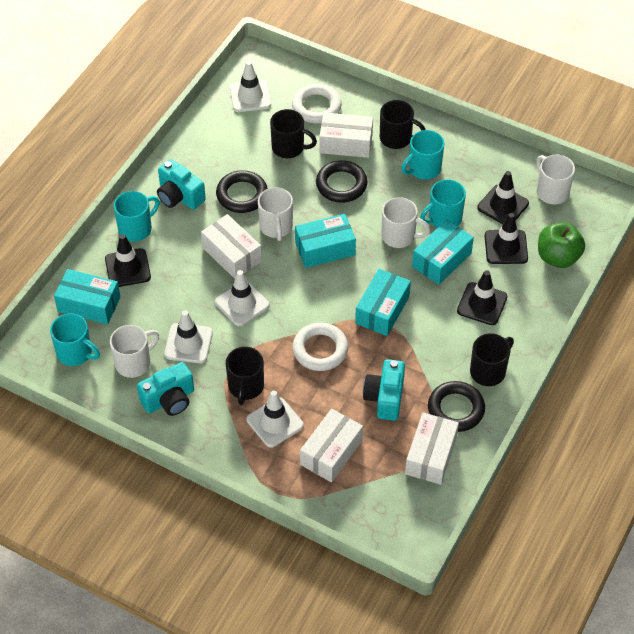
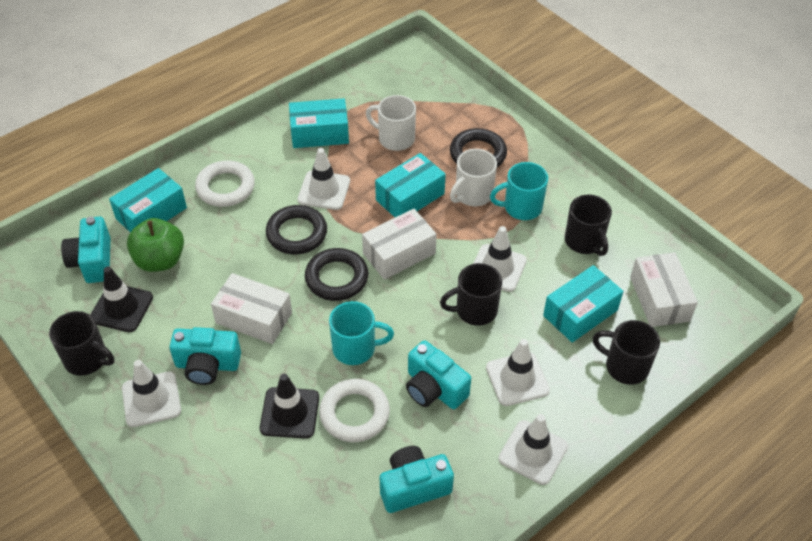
black traffic cone: [105,234,151,287] [457,270,507,325] [477,171,529,224] [485,213,528,264] = 4 -> [90,267,153,332] [260,374,319,439] = 2
turquoise camera: [137,362,194,416] [157,159,206,210] [363,359,405,421] = 3 -> [61,217,110,283] [170,327,241,385] [379,446,454,513] [406,340,471,409] = 4
turquoise mug: [50,314,100,366] [114,191,160,242] [401,130,445,180] [420,180,466,228] = 4 -> [329,301,394,365] [490,162,548,220] = 2
white box: [201,214,262,279] [300,409,363,482] [319,112,373,158] [405,413,459,485] = 4 -> [211,273,292,344] [362,209,437,280] [630,252,698,327] = 3
white mug: [110,325,159,378] [258,187,293,241] [381,197,431,248] [536,155,575,204] = 4 -> [366,95,416,151] [450,149,497,206] = 2
white traffic cone: [164,310,213,363] [215,270,269,326] [230,61,271,112] [247,390,304,448] = 4 -> [122,360,181,427] [298,148,350,210] [473,226,527,292] [486,339,550,406] [498,414,568,485] = 5

